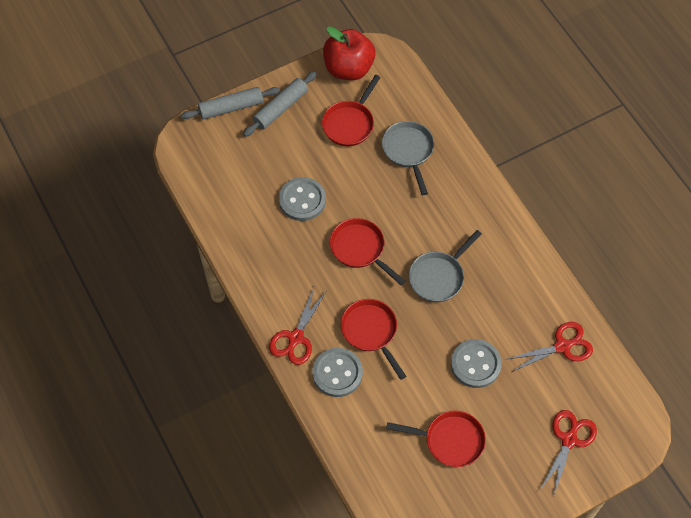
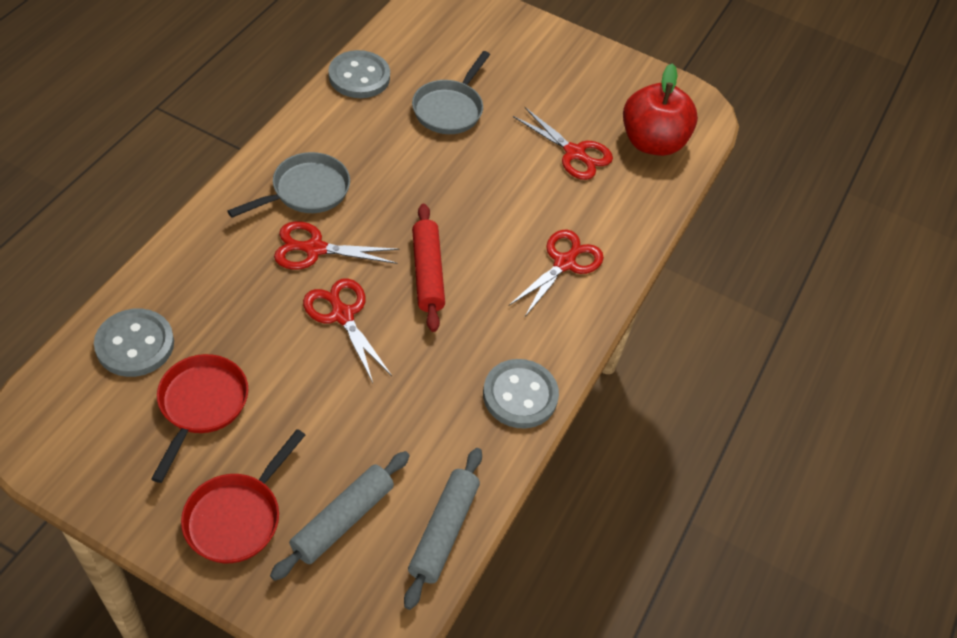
red pan: [322,75,381,146] [330,218,405,285] [341,299,406,380] [386,411,486,467] = 4 -> [151,354,248,483] [181,429,305,563] = 2
red rolling pin: none = 0 -> [412,204,445,332] = 1
red scissors: [269,288,326,365] [508,322,593,372] [541,410,597,495] = 3 -> [274,221,399,270] [303,278,392,383] [509,230,604,318] [513,107,613,180] = 4

